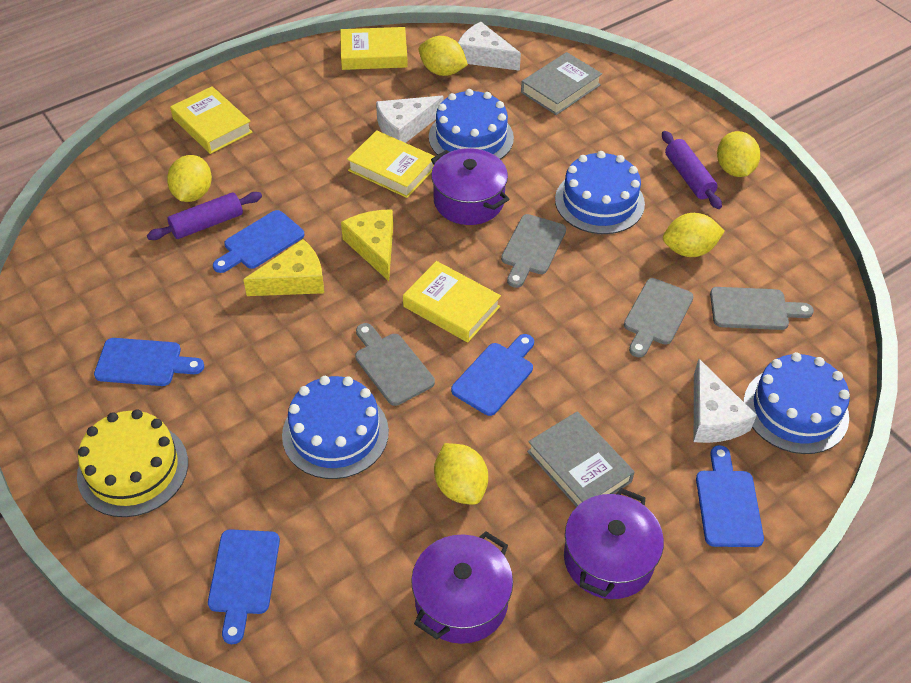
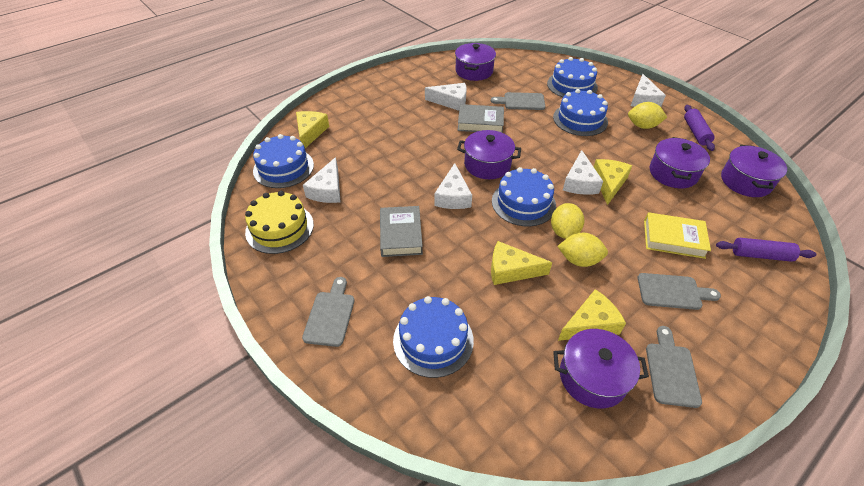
blue cake: [282,376,389,479] [429,89,514,160] [555,151,645,234] [743,352,850,454] = 4 -> [253,134,314,188] [393,296,474,378] [492,167,556,226] [547,57,598,97] [553,89,608,136] = 5
blue cutting board: [94,338,204,386] [208,529,280,644] [213,210,305,273] [451,334,534,416] [696,445,764,547] = 5 -> none = 0
purple pot: [411,531,513,644] [431,148,509,225] [564,488,664,599] = 3 -> [455,43,496,81] [457,130,521,179] [553,329,649,408] [650,137,710,188] [721,145,787,197] = 5
white cheese: [376,96,444,143] [458,22,521,71] [694,359,757,443] = 3 -> [303,157,341,203] [425,83,467,111] [434,163,472,209] [563,150,603,195] [631,74,666,107] = 5
yellow book: [170,86,252,154] [340,27,408,70] [347,130,435,198] [403,261,501,342] = 4 -> [644,212,711,259] = 1
yellow cheese: [243,239,324,296] [341,209,393,281] = 2 -> [296,111,329,148] [491,241,552,285] [558,289,626,341] [594,159,632,205] = 4
yellow lemon: [167,155,212,202] [419,36,468,76] [434,443,488,505] [663,213,725,257] [717,131,760,177] = 5 -> [551,203,585,239] [557,233,608,267] [628,102,667,129] = 3

